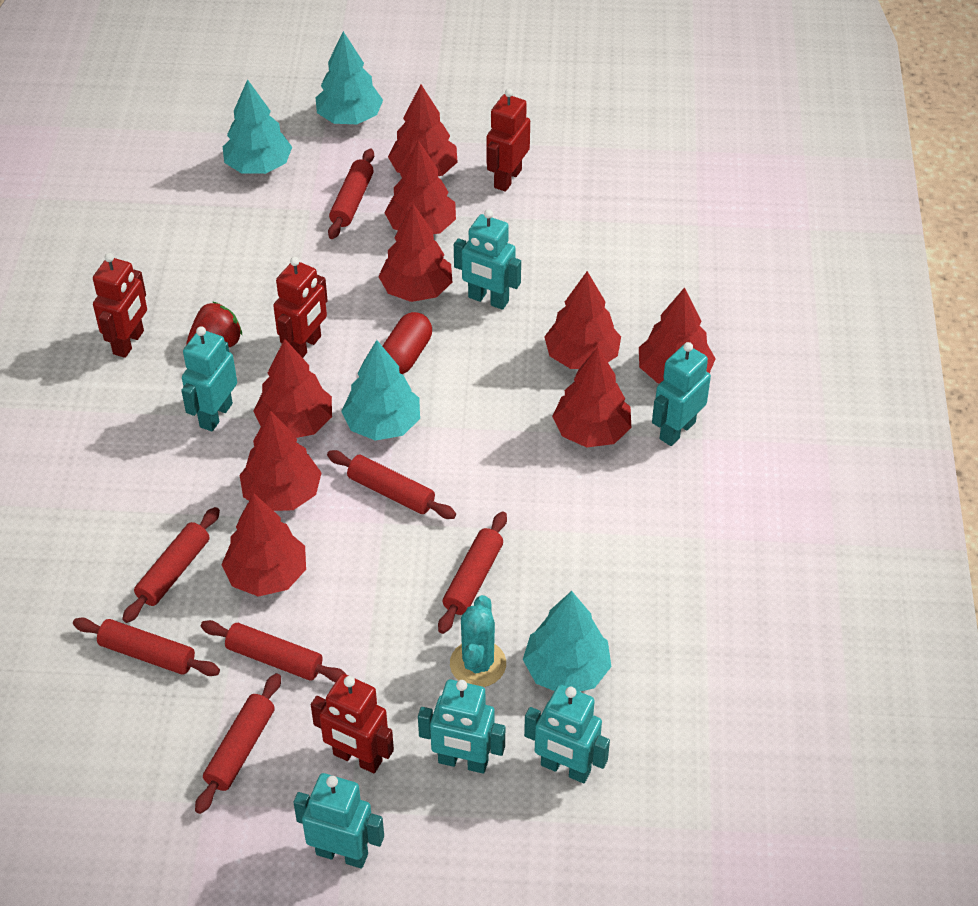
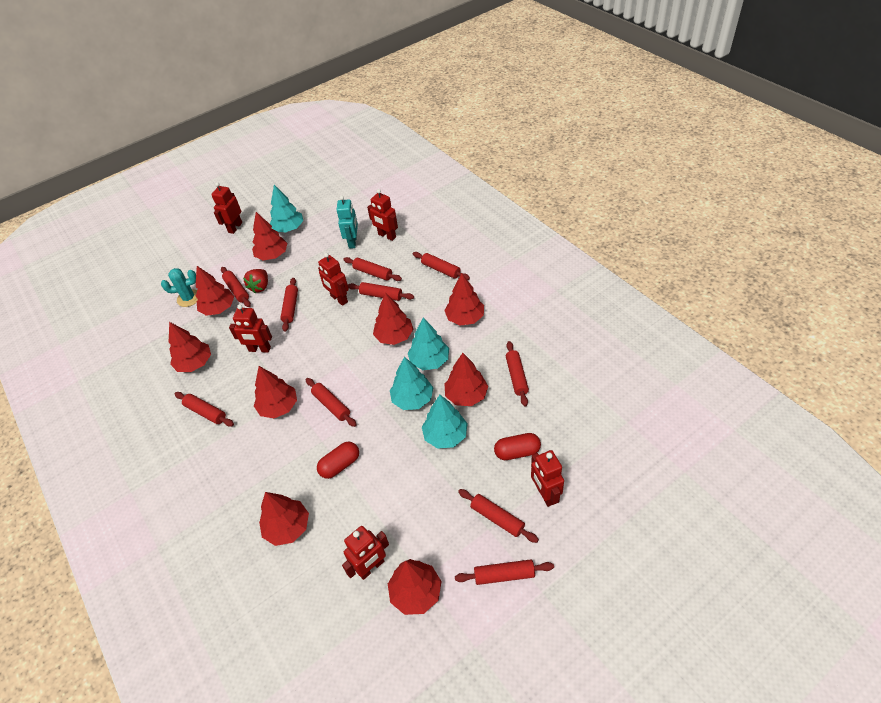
red capsule: [383,312,432,374] = 1 -> [317,441,359,479] [494,433,541,460] = 2
red robot: [93,253,147,358] [273,257,328,358] [311,674,394,773] [487,88,530,192] = 4 -> [211,182,242,234] [229,304,272,353] [318,253,349,306] [342,526,389,580] [367,189,398,241] [531,450,564,507] = 6
red rolling pin: [73,617,220,676] [122,507,220,623] [195,673,281,814] [201,620,347,682] [327,450,456,519] [328,148,374,239] [438,511,507,634] = 7 -> [174,392,234,427] [221,267,251,307] [280,278,298,332] [306,378,357,427] [343,257,402,281] [348,282,414,301] [413,252,470,280] [455,559,554,585] [458,489,539,543] [506,341,529,407] = 10
turquoise robot: [181,326,237,431] [293,773,384,868] [418,680,505,774] [454,209,521,310] [524,685,610,783] [652,342,711,446] = 6 -> [336,196,358,249] = 1

